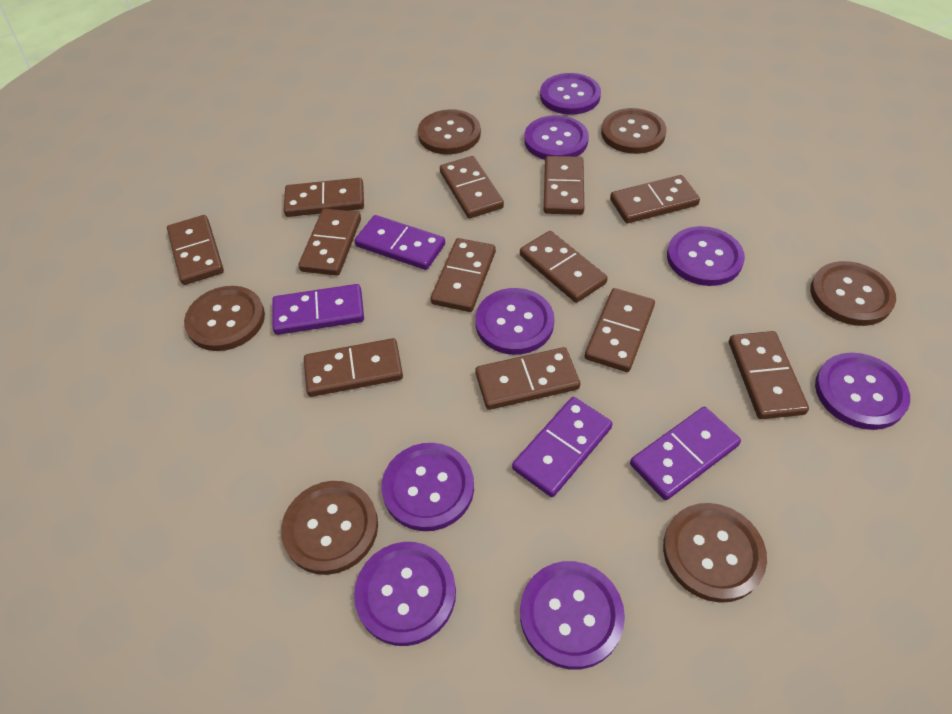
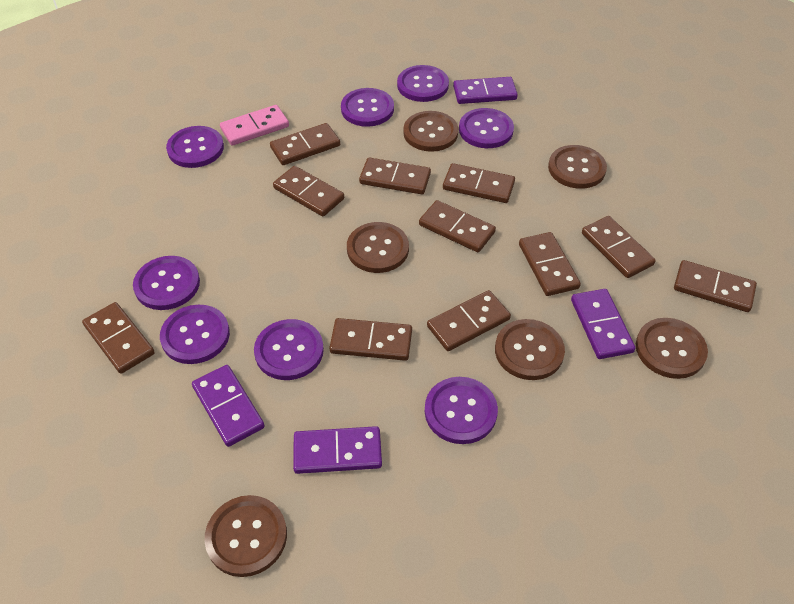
brown domino: [167,215,224,285] [284,178,364,217] [298,208,361,276] [304,338,403,397] [431,238,496,312] [440,156,504,218] [475,347,580,410] [520,231,608,303] [544,156,584,215] [585,288,655,372] [610,175,700,223] [729,331,809,419] = 12 -> [82,302,155,374] [270,123,340,165] [273,166,344,216] [329,318,412,361] [359,157,431,194] [419,200,496,252] [427,290,511,351] [443,163,515,203] [519,232,581,296] [582,216,656,278] [674,260,757,312] = 11
pink domino: none = 0 -> [220,105,289,146] = 1

